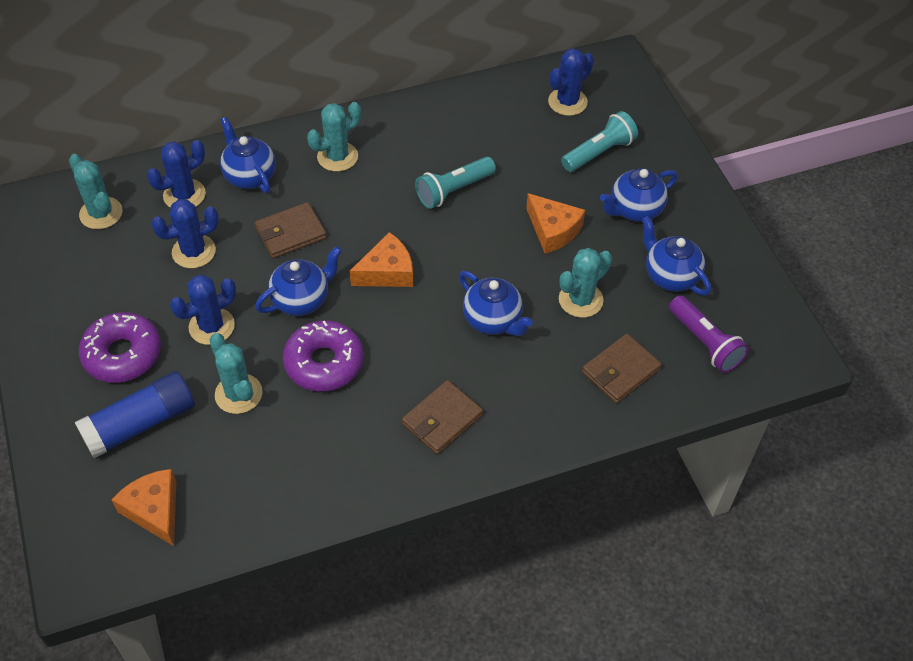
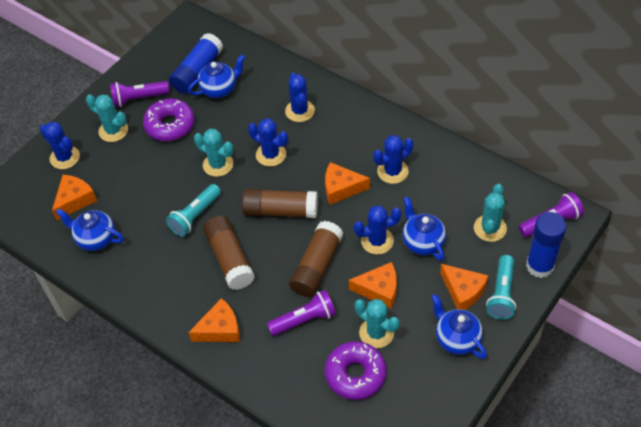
blue cactus: [147,140,206,208] [151,199,219,268] [170,275,236,345] [548,48,594,116] = 4 -> [40,122,80,169] [248,118,288,167] [285,73,315,122] [353,205,402,255] [373,135,414,184] = 5
blue glue stick: [75,371,195,458] = 1 -> [169,33,223,94] [526,212,567,278] = 2
blue teapot: [220,117,276,193] [255,246,342,316] [459,271,533,336] [600,168,678,222] [642,216,711,296] = 5 -> [56,208,124,251] [188,54,245,98] [402,197,446,261] [431,294,487,359] = 4
brown glue stick: none = 0 -> [203,215,255,290] [242,188,318,218] [289,221,343,297] = 3
brown wallet: [255,202,327,259] [402,380,483,454] [582,334,662,403] = 3 -> none = 0
orange cheese: [111,469,176,546] [349,232,413,287] [526,193,585,253] = 3 -> [52,175,97,220] [188,298,240,342] [325,162,370,205] [349,262,397,309] [440,264,488,310] = 5
purple flashlight: [669,295,749,373] = 1 -> [110,81,170,107] [267,290,336,336] [519,192,584,237] = 3

